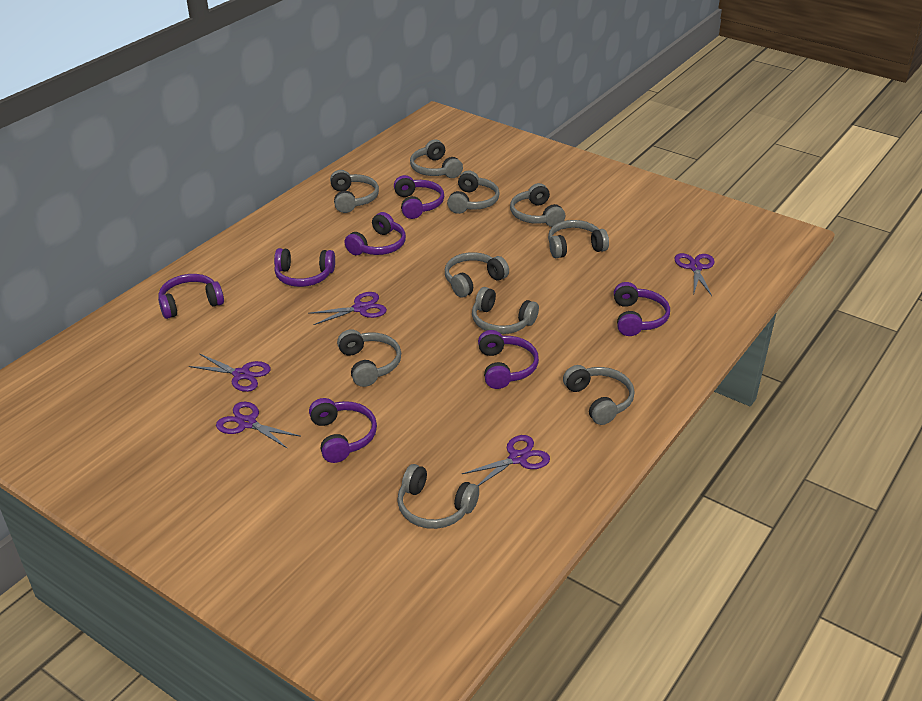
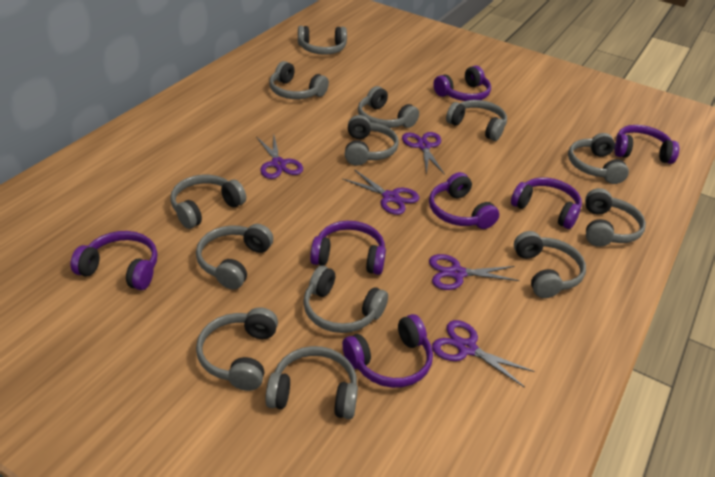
grey headphones: [330,170,379,213] [337,329,401,387] [397,464,479,529] [410,139,463,178] [445,252,509,298] [447,171,500,214] [472,287,539,334] [510,183,565,227] [548,220,609,258] [563,365,635,425] = 10 -> [170,175,246,229] [196,224,273,289] [196,307,278,391] [265,346,358,419] [269,61,329,99] [298,26,347,55] [303,265,388,333] [345,115,399,166] [358,86,419,128] [446,100,507,141] [514,231,586,298] [568,133,629,184] [585,188,646,247] = 13

